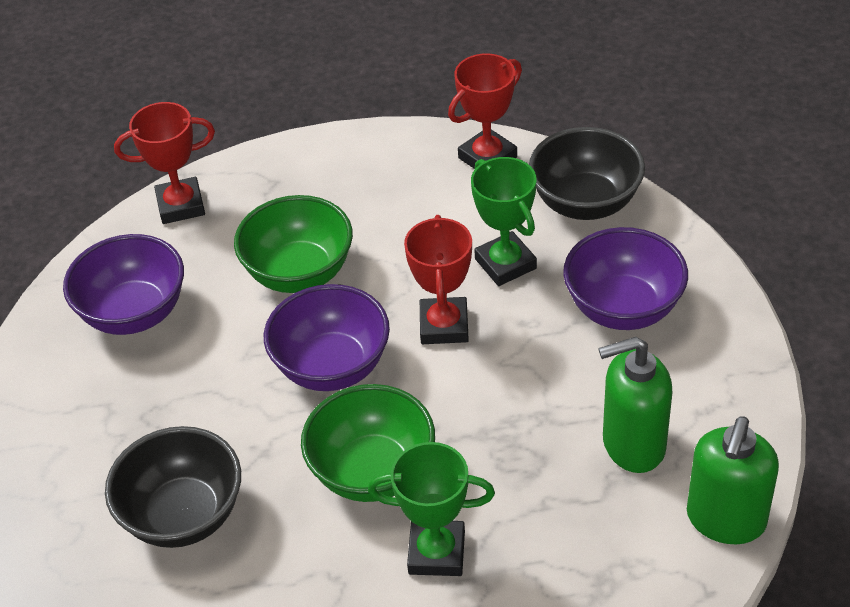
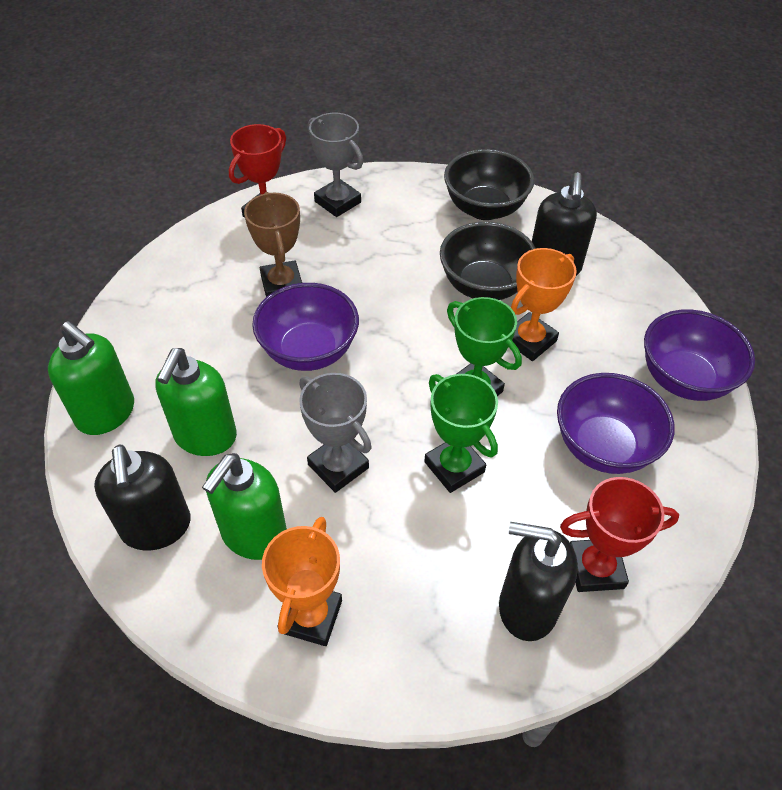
black soap dispenser: none = 0 -> [94,445,191,550] [499,522,578,641] [532,172,597,276] = 3
brown trophy: none = 0 -> [244,192,302,297] = 1
green bowl: [234,195,353,293] [301,384,435,502] = 2 -> none = 0
green soap dispenser: [598,337,673,473] [687,416,779,544] = 2 -> [48,321,134,435] [155,348,237,456] [202,453,287,560] = 3
grey trophy: none = 0 -> [299,373,372,493] [308,113,364,217] = 2
orange trophy: none = 0 -> [262,517,342,646] [511,248,577,361] = 2
red trophy: [114,102,215,224] [404,215,472,344] [448,53,522,169] = 3 -> [229,124,286,218] [560,477,679,592] = 2

